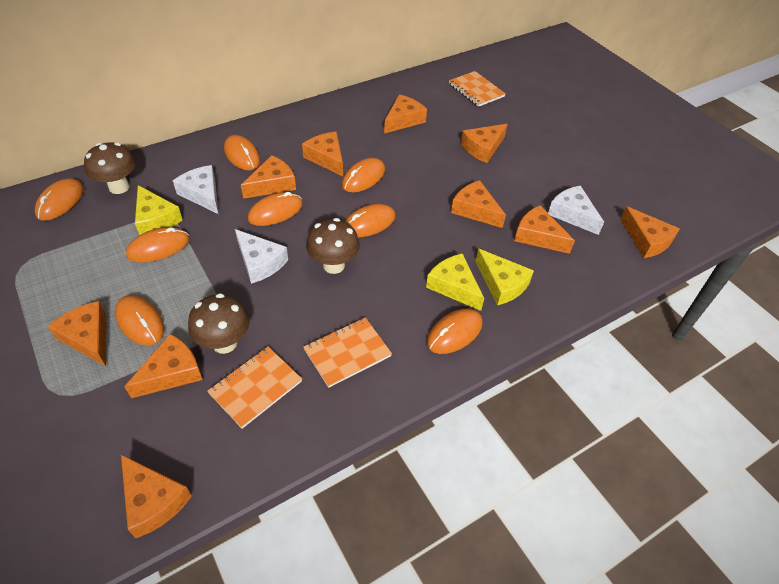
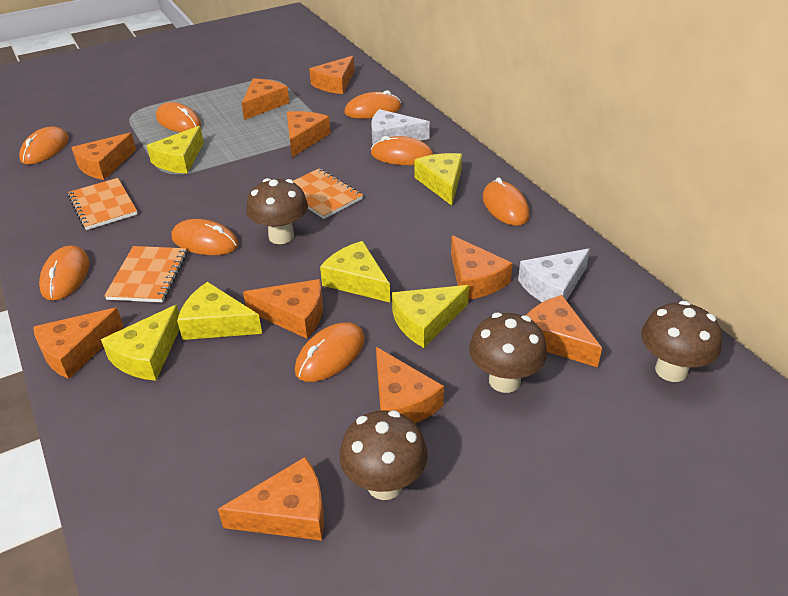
brown mushroom: [84,142,136,194] [188,293,249,354] [306,218,360,274] = 3 -> [246,178,308,244] [339,410,428,500] [469,312,547,393] [641,301,722,382] = 4
white cheese: [173,165,218,214] [235,229,288,284] [548,186,604,235] = 3 -> [371,109,430,145] [518,249,590,302] = 2
yellow cheese: [135,185,183,235] [426,253,484,311] [475,248,534,305] = 3 -> [101,305,180,381] [147,126,204,173] [177,282,262,340] [320,241,390,302] [392,285,469,348] [414,153,462,205] = 6

